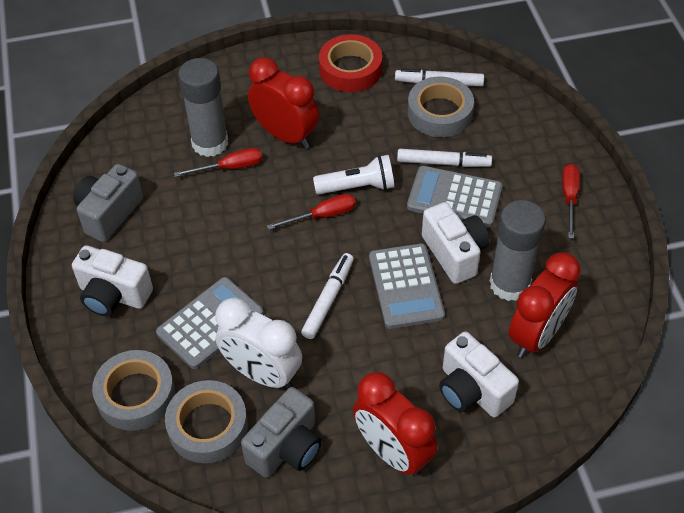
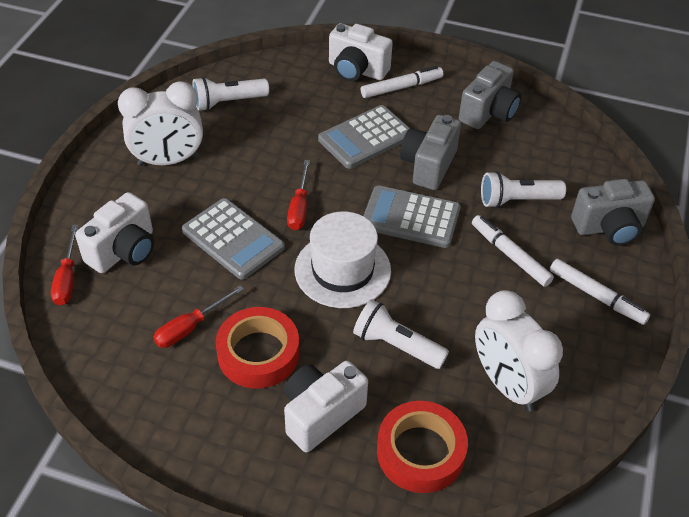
grey camera: [73,164,143,242] [241,387,322,478] = 2 -> [400,115,461,190] [459,61,521,129] [571,179,655,246] = 3
grey glue stick: [178,58,228,157] [490,200,546,301] = 2 -> none = 0
grey tape: [92,350,175,431] [165,380,248,463] [408,77,474,137] = 3 -> none = 0
red clock: [248,57,319,148] [353,372,437,477] [509,252,581,358] = 3 -> none = 0
red tape: [319,34,382,92] = 1 -> [216,307,299,389] [377,401,468,493] = 2
white clock: [215,297,302,389] = 1 -> [118,81,203,166] [475,290,563,412] = 2
white flashlight: [313,155,394,194] = 1 -> [192,77,269,111] [353,299,449,369] [481,171,566,208] = 3
white hat: none = 0 -> [295,212,391,308] = 1

